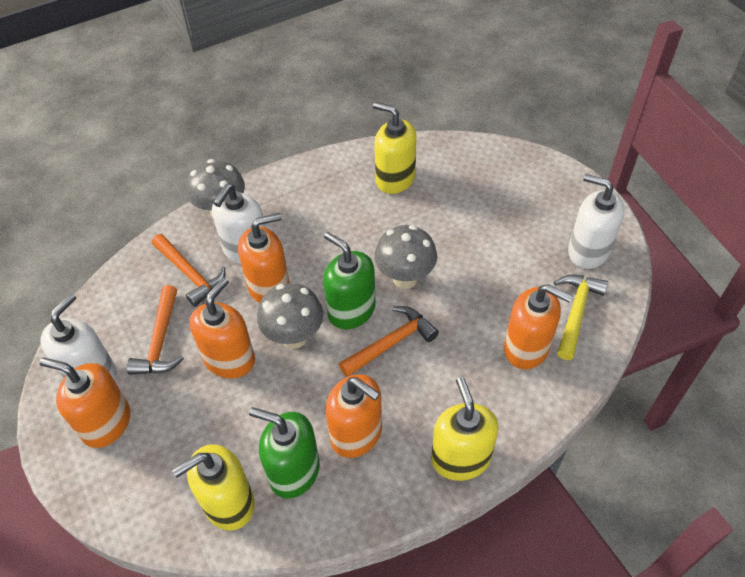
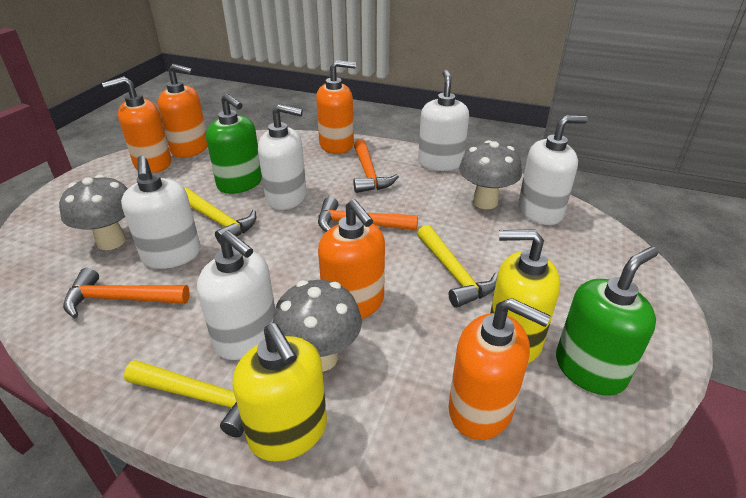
white soap dispenser: [40,293,117,381] [212,184,266,264] [568,174,625,269] = 3 -> [121,156,201,269] [197,230,275,360] [258,104,306,210] [418,70,469,171] [518,115,588,225] = 5
yellow hammer: [554,274,608,360] = 1 -> [124,360,244,438] [184,188,256,243] [417,225,498,308] = 3
yellow soap dispenser: [172,444,255,531] [373,102,416,194] [431,377,499,481] = 3 -> [232,323,327,462] [490,229,560,363] = 2

